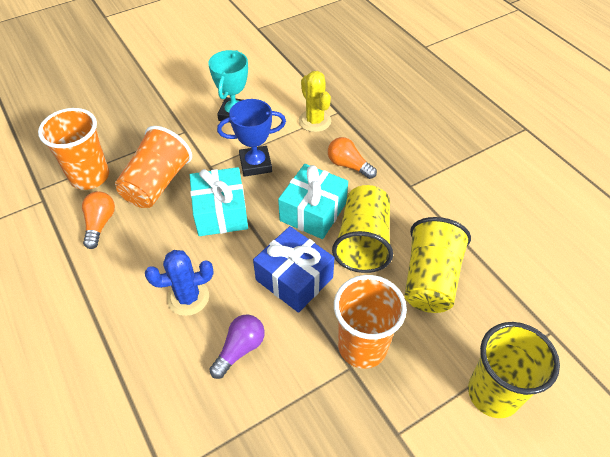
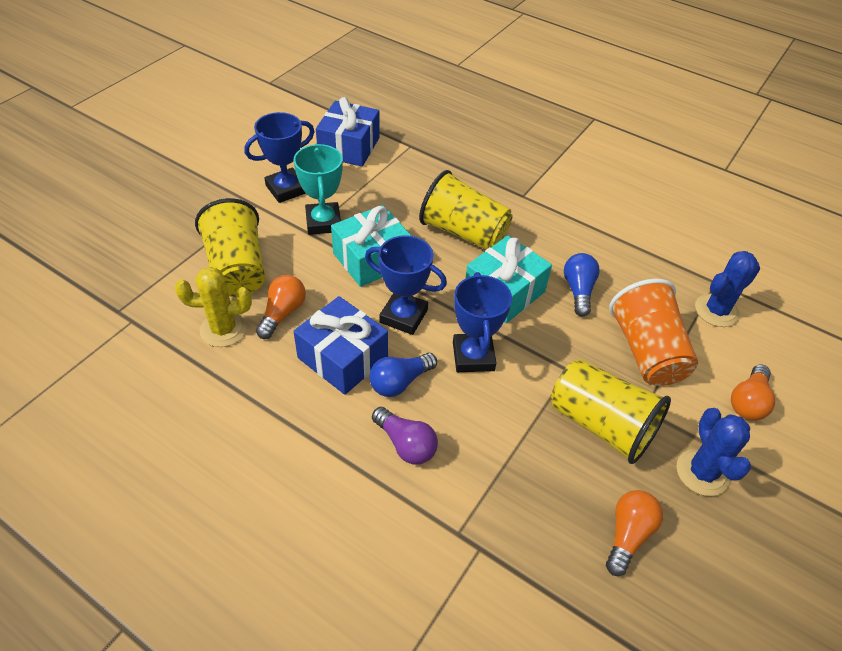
blue cactus: [145,250,214,316] = 1 -> [677,408,751,496] [695,251,760,327] = 2
blue gift: [253,226,335,313] = 1 -> [293,296,388,395] [316,97,380,167] = 2
blue light bulb: none = 0 -> [369,353,437,397] [564,253,600,317] = 2
blue trophy: [217,99,286,177] = 1 -> [244,112,315,203] [365,235,447,335] [453,272,512,372] = 3
orange cup: [38,108,109,190] [115,126,192,208] [334,275,407,369] = 3 -> [609,279,698,386] = 1
orange light bulb: [82,191,115,249] [328,137,377,179] = 2 -> [256,275,306,339] [606,490,663,576] [731,365,775,420] = 3

